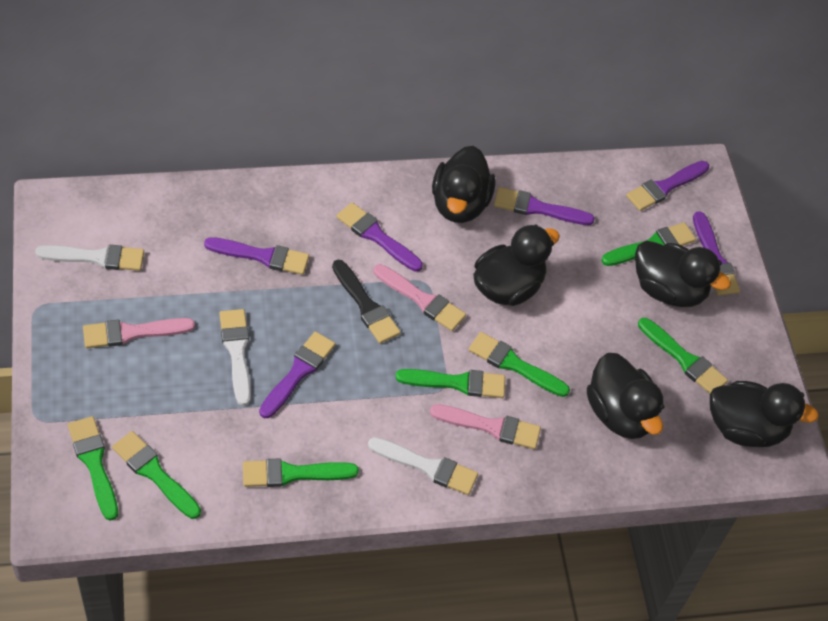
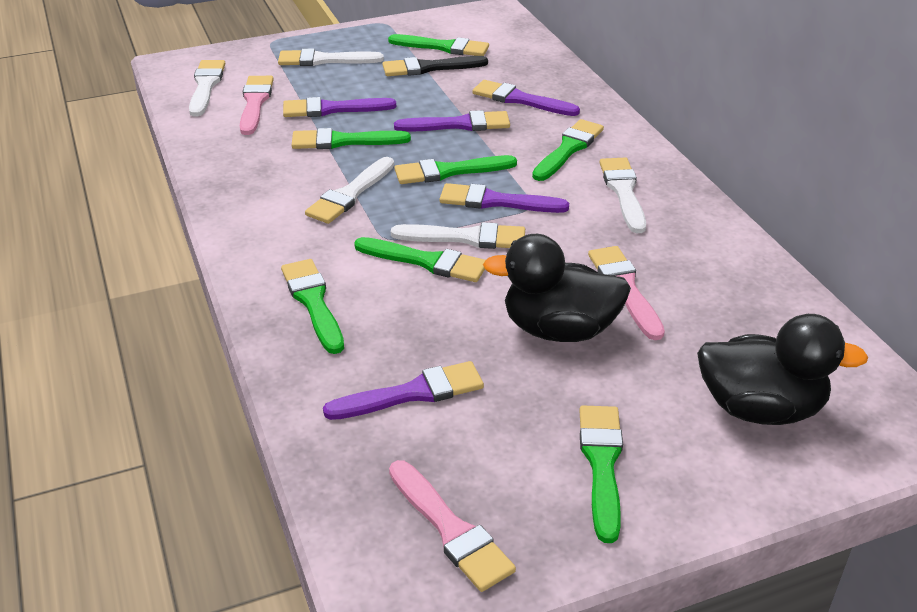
black duck: [432,146,496,223] [473,224,560,306] [587,353,664,439] [635,241,731,307] [710,381,819,447] = 5 -> [483,234,631,342] [697,314,869,425] = 2
purple brush: [204,237,309,275] [259,332,335,418] [336,202,423,272] [494,187,595,225] [626,161,709,211] [693,211,740,296] = 6 -> [283,97,396,117] [323,361,484,420] [394,110,510,132] [440,183,569,213] [473,80,580,116] = 5
white brush: [35,245,144,271] [219,309,251,406] [368,437,478,495] = 3 -> [189,60,225,117] [278,48,384,66] [305,157,394,224] [391,222,525,249] [599,157,646,233] = 5

